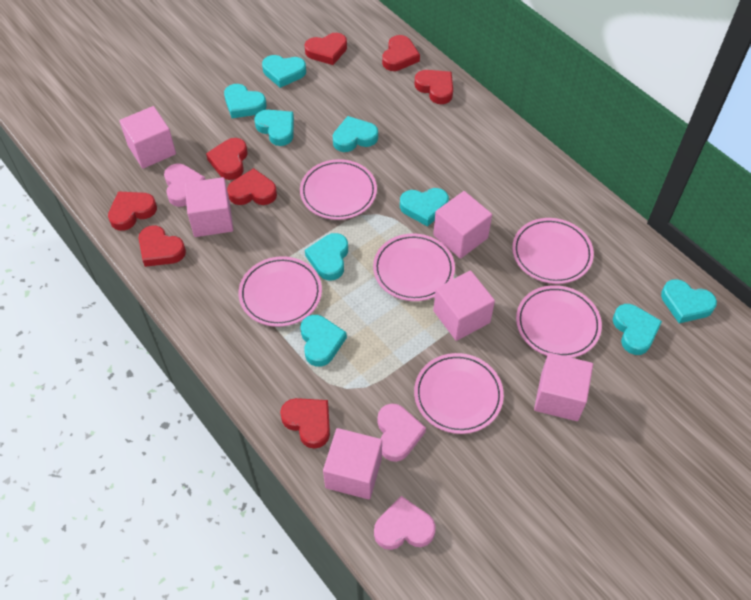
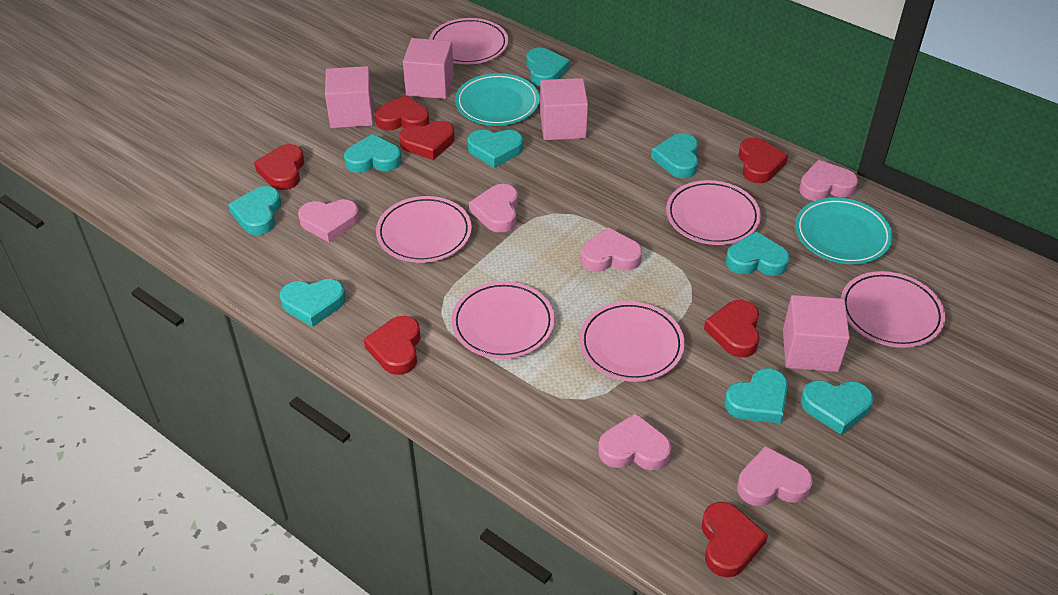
pink cube: [119,106,176,169] [185,177,233,237] [323,428,382,500] [433,191,492,259] [433,271,495,341] [534,353,593,421] = 6 -> [325,66,373,128] [403,38,454,99] [540,78,588,140] [783,295,850,372] = 4
pink heart: [164,164,206,207] [374,496,436,550] [378,404,426,462] = 3 -> [298,199,359,242] [469,184,518,233] [580,227,642,272] [598,413,671,470] [737,446,813,506] [799,160,858,201] = 6
red heart: [108,191,157,231] [139,226,186,267] [206,138,248,180] [227,168,277,205] [280,398,330,449] [305,33,347,65] [382,35,420,71] [415,70,453,104] = 8 -> [254,144,304,190] [364,316,421,375] [375,95,430,130] [399,121,455,160] [701,502,768,578] [704,300,760,357] [738,138,788,183] = 7
turquoise plate: none = 0 -> [455,73,540,126] [795,197,893,264] = 2

